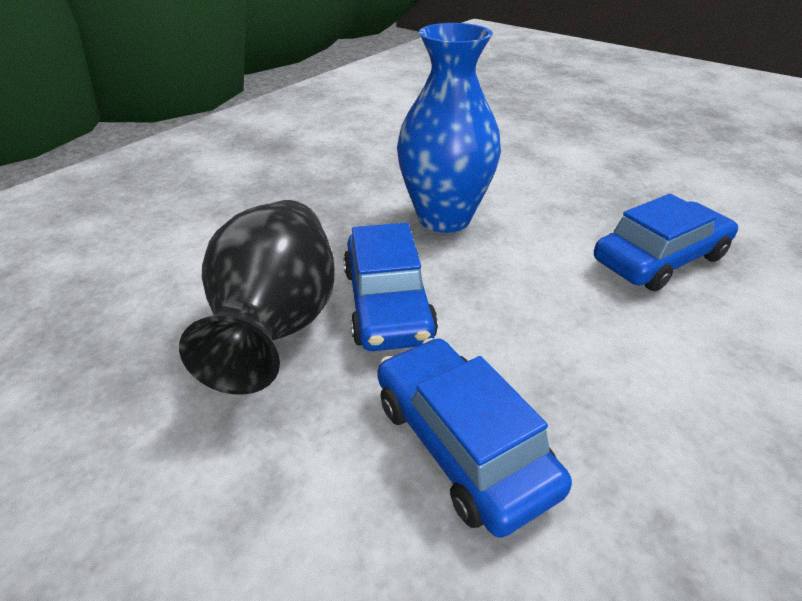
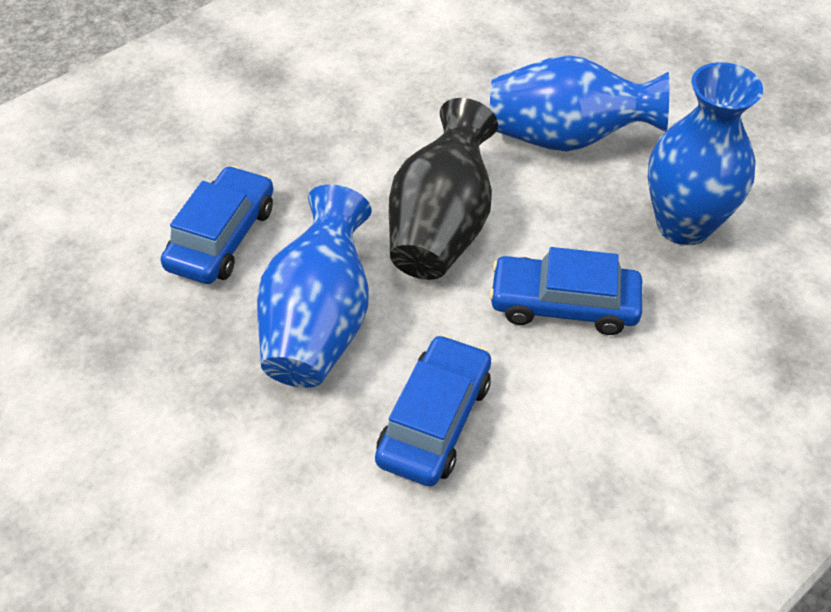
blue vase: [397,23,501,233] = 1 -> [257,184,372,388] [490,55,669,151] [648,62,763,245] = 3

